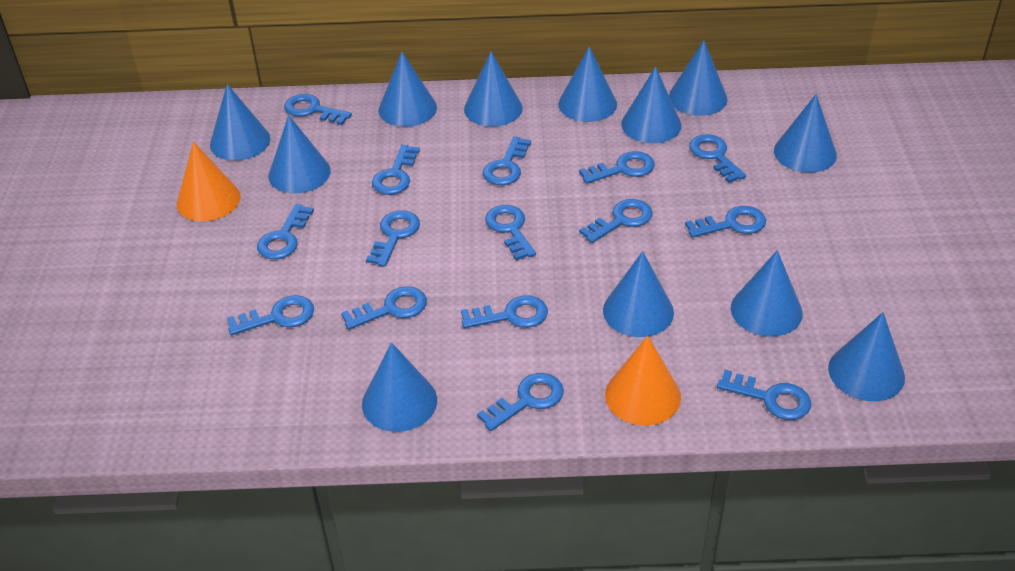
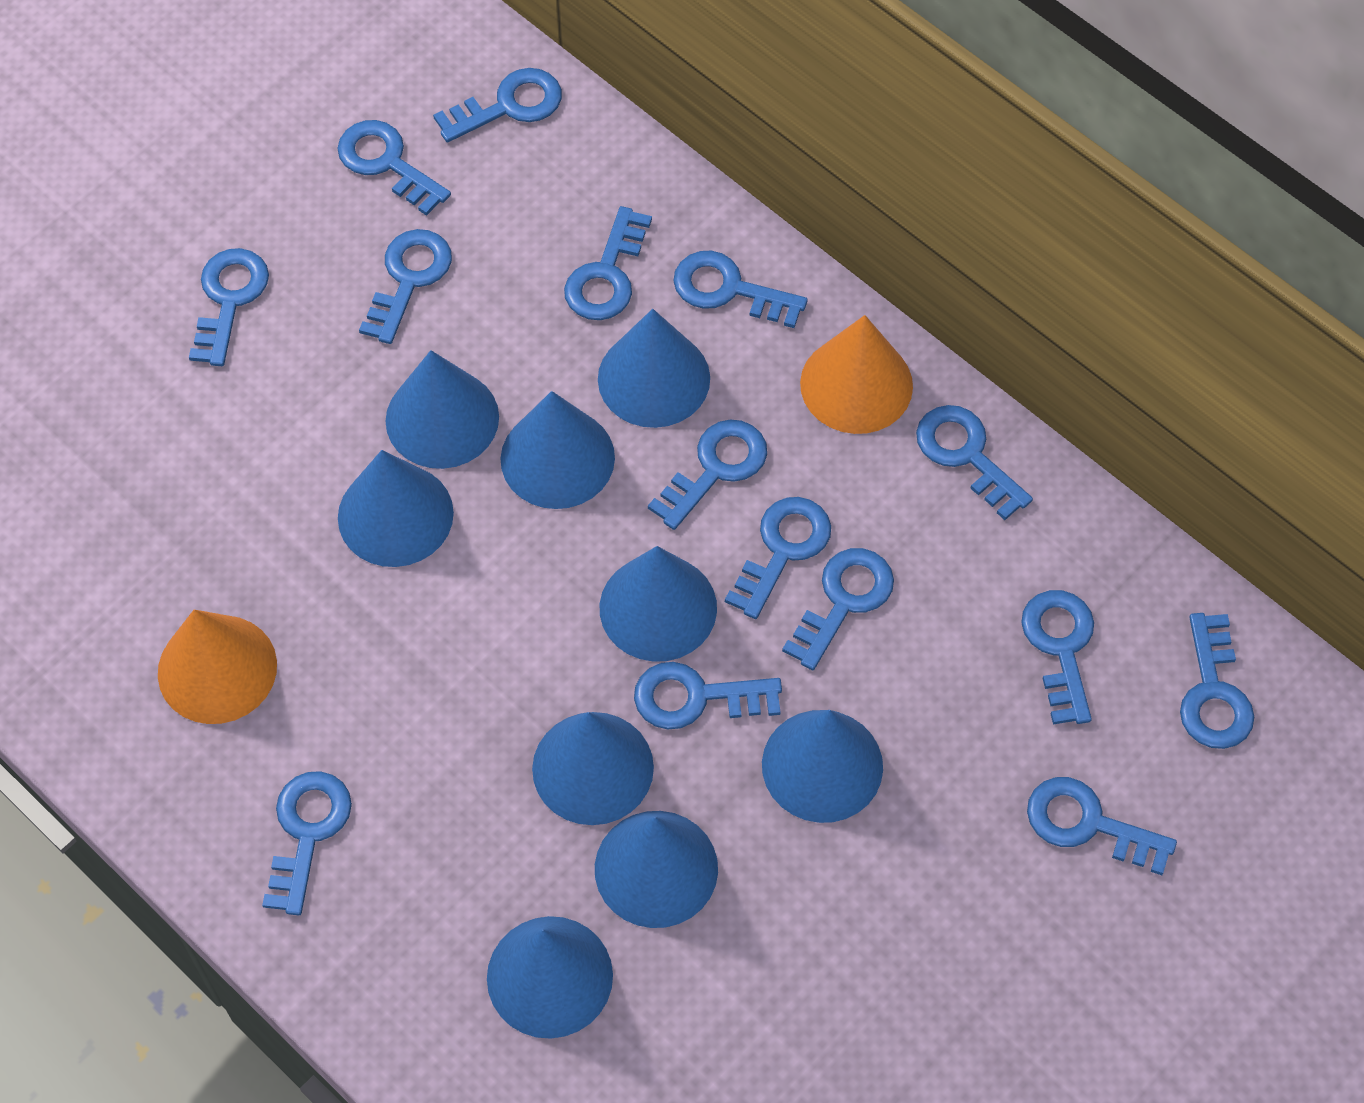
blue cone: [210,84,270,161] [269,115,331,194] [362,342,437,432] [379,52,437,127] [464,51,523,127] [558,46,617,122] [603,251,674,337] [621,67,682,143] [669,40,727,116] [731,250,803,337] [774,94,837,173] [828,312,905,401] = 12 -> [338,450,454,567] [386,350,499,469] [487,916,613,1039] [501,391,615,509] [532,712,654,825] [595,811,718,928] [598,309,710,428] [600,546,717,662] [762,710,883,823] = 9

